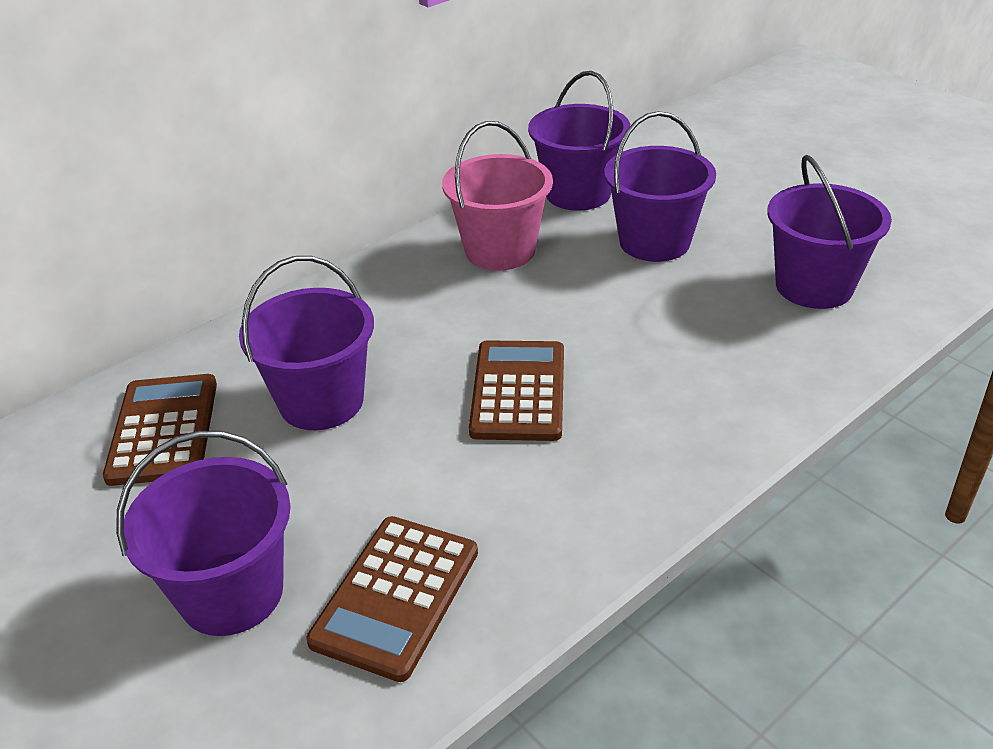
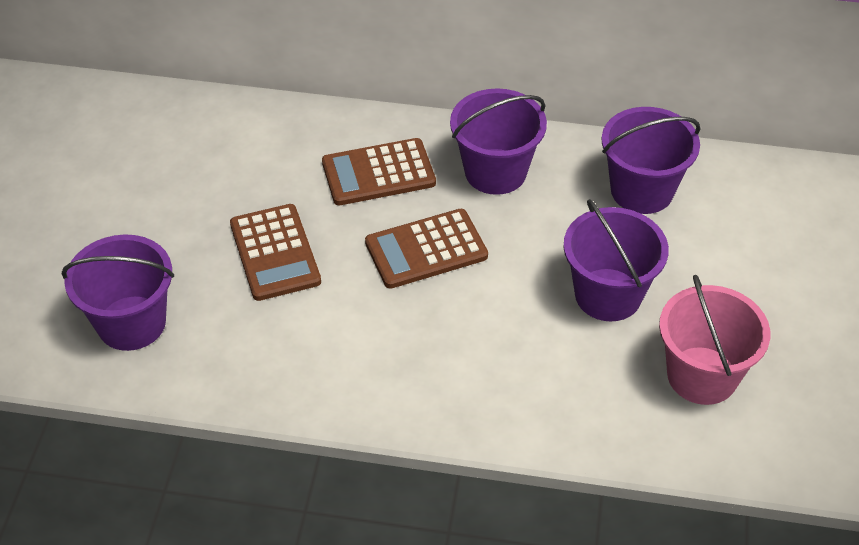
purple bucket: [116,431,291,636] [239,256,374,430] [528,71,631,211] [604,111,716,262] [767,155,892,309] = 5 -> [62,234,174,351] [450,88,547,195] [564,199,669,321] [602,107,700,214] = 4

